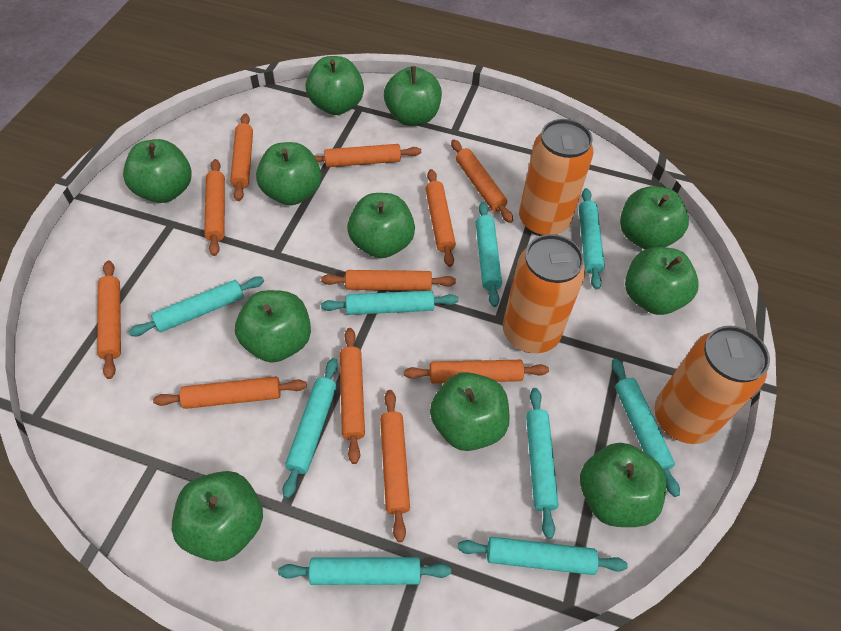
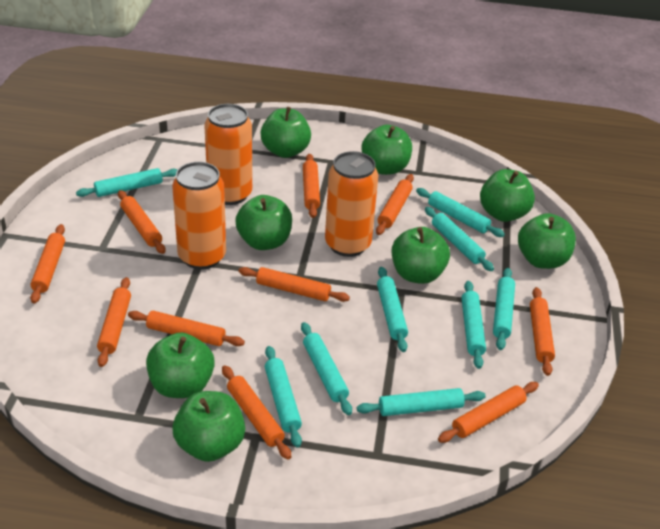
green apple: [123,139,192,203] [172,471,263,562] [235,290,311,363] [256,142,322,205] [306,56,364,115] [347,193,415,258] [384,66,442,126] [430,372,510,451] [580,443,666,527] [620,186,689,250] [625,247,699,315] = 11 -> [146,333,215,398] [173,391,245,462] [235,195,292,250] [261,107,311,158] [362,125,412,175] [392,227,450,284] [480,169,535,222] [518,213,576,269] = 8
orange rolling pin: [97,261,121,379] [153,377,307,409] [204,159,225,256] [230,113,253,201] [314,144,421,167] [321,270,456,291] [340,328,365,464] [380,390,410,542] [404,360,549,383] [425,169,456,267] [451,139,513,223] = 11 -> [30,224,65,303] [97,277,131,367] [118,190,166,254] [128,311,245,346] [222,365,291,460] [238,267,350,302] [303,154,320,218] [376,174,414,235] [438,382,539,443] [530,287,555,376] = 10

